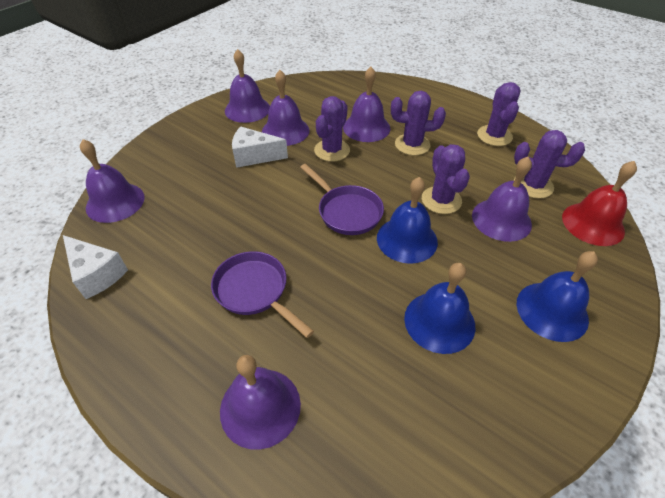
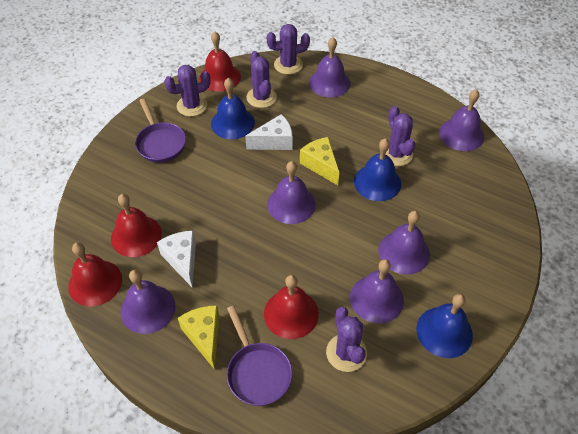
red bell: [562,161,637,246] = 1 -> [68,242,122,306] [111,194,162,257] [199,31,241,92] [264,275,319,339] = 4
yellow cheese: none = 0 -> [178,305,219,370] [300,137,339,185] = 2

